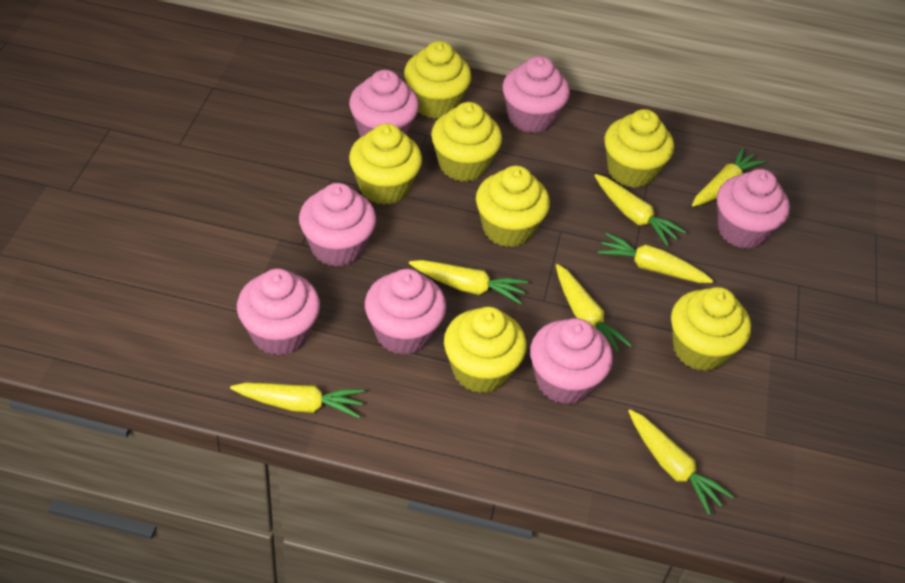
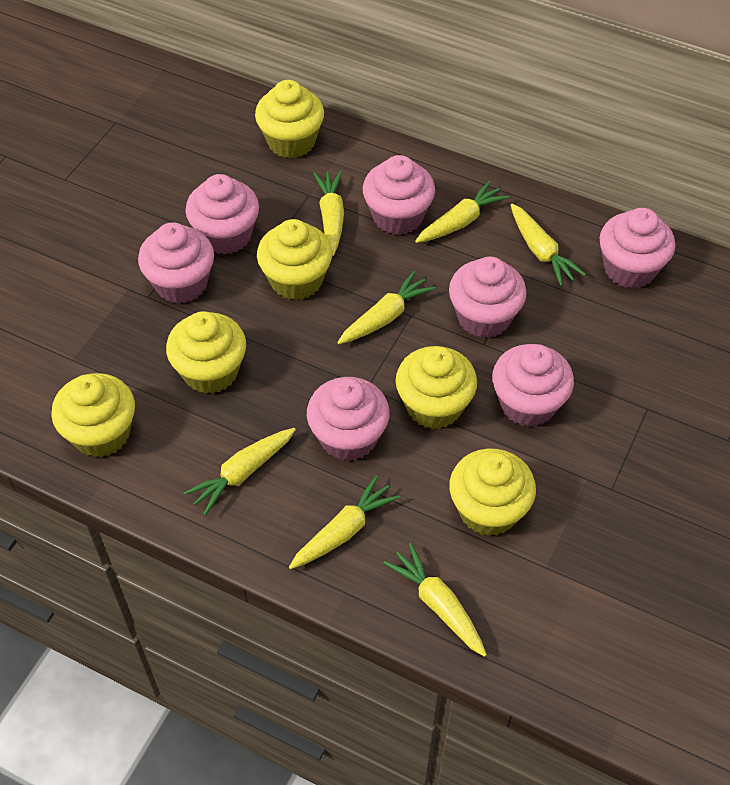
yellow cupcake: [349,123,422,205] [404,41,472,119] [431,102,502,182] [444,307,527,393] [476,166,550,247] [604,109,674,188] [671,287,751,371] = 7 -> [51,373,135,458] [166,311,246,394] [255,80,324,158] [257,219,332,300] [396,346,477,429] [449,448,536,536] = 6

